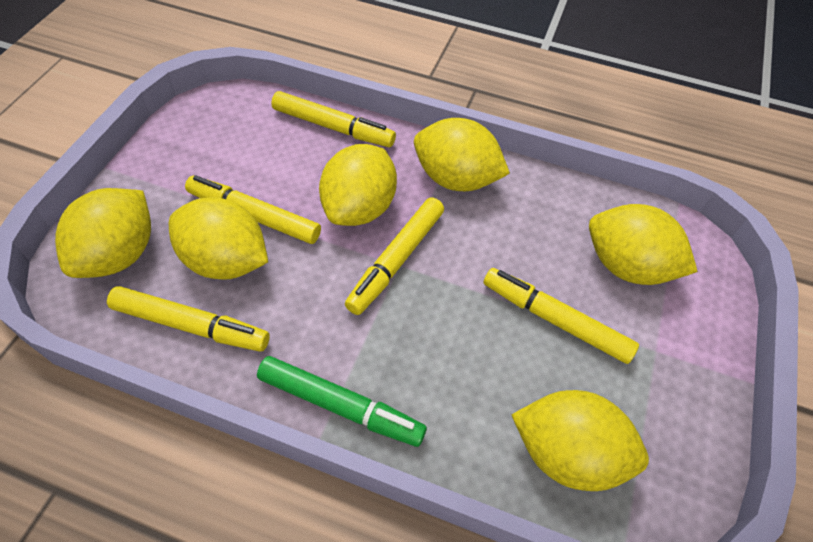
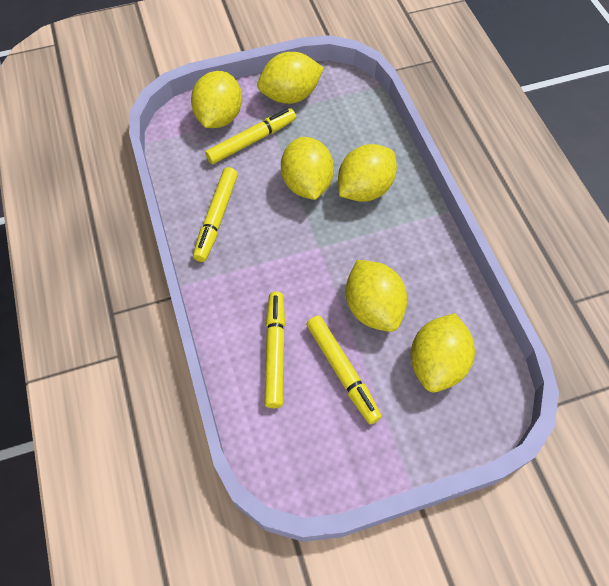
green marker: [257,356,427,447] = 1 -> none = 0
yellow marker: [107,286,270,352] [185,175,321,244] [271,91,396,147] [345,197,444,315] [484,268,639,364] = 5 -> [193,167,238,262] [205,108,296,164] [264,292,285,408] [306,315,382,424] = 4

